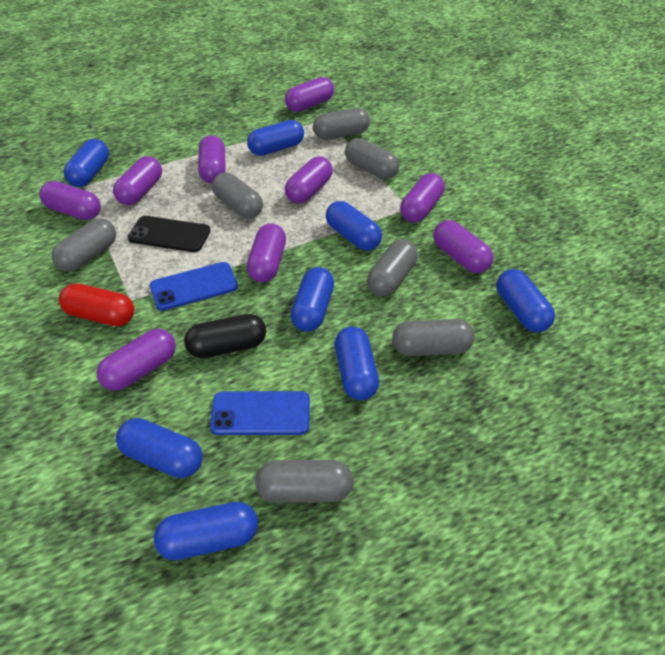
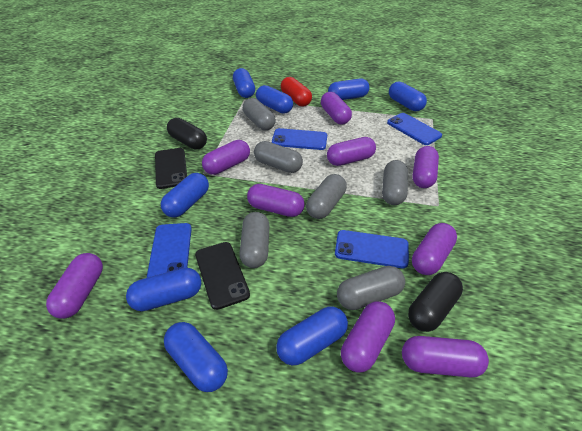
black capsule: [184,314,266,358] = 1 -> [167,118,207,149] [408,272,463,332] = 2
black phone: [128,216,211,252] = 1 -> [155,148,187,189] [195,242,250,310] = 2
blue phone: [150,262,238,311] [210,391,310,435] = 2 -> [147,223,192,278] [272,128,327,150] [335,230,409,268] [387,113,442,145] = 4
grey capsule: [52,218,116,272] [212,172,263,218] [255,460,353,503] [313,108,370,140] [345,138,399,179] [367,239,418,296] [392,319,475,356] = 7 -> [239,212,269,268] [243,98,276,130] [254,141,303,173] [306,174,347,219] [337,266,405,310] [382,160,408,205] = 6

